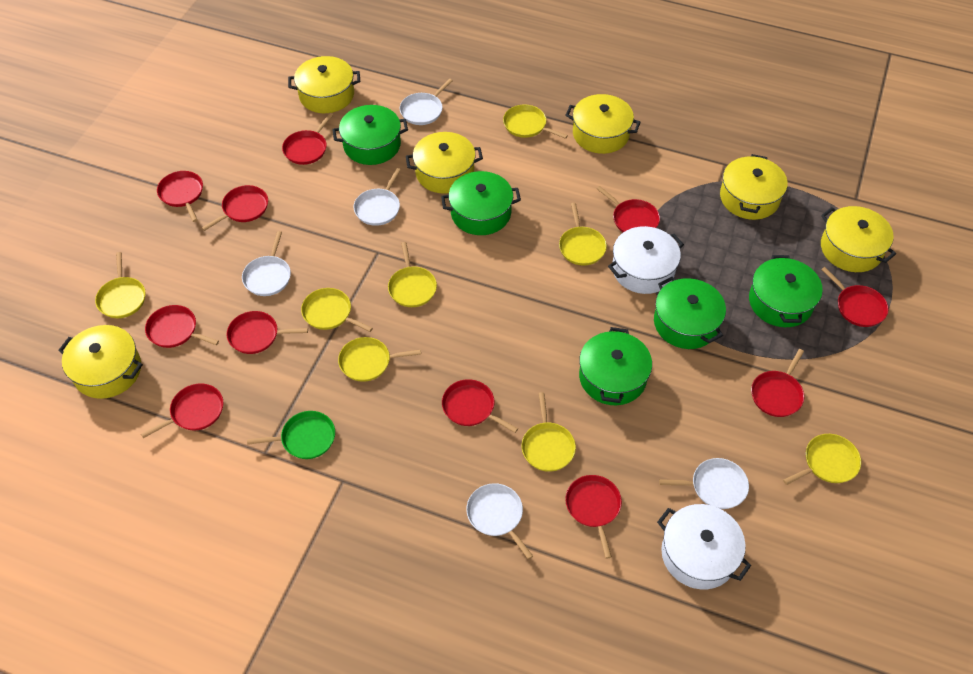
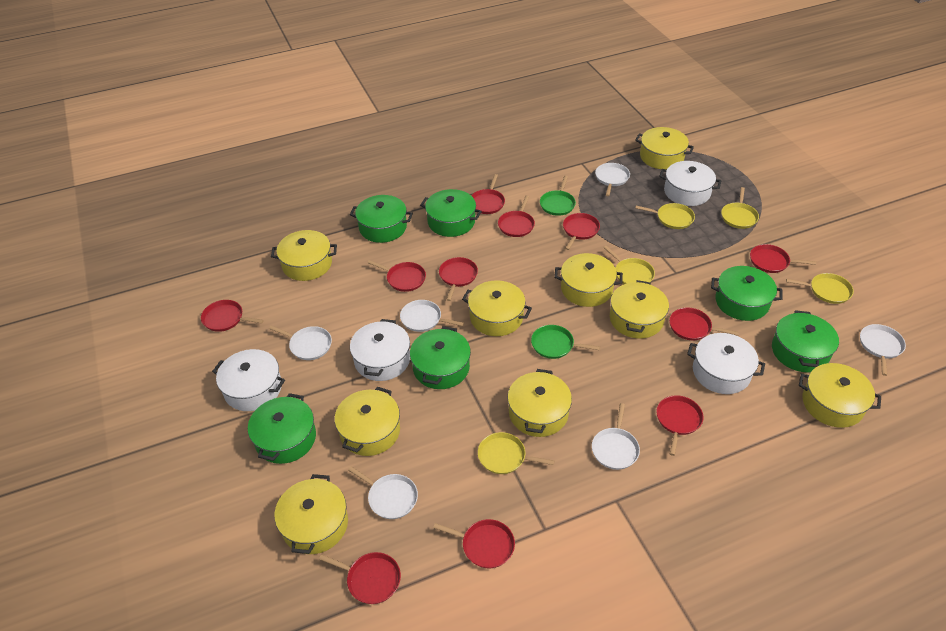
green pan: [247,411,335,459] = 1 -> [531,325,600,359] [540,176,576,216] = 2
green pot: [332,105,408,165] [441,171,521,235] [579,327,652,405] [654,277,726,349] [749,255,823,327] = 5 -> [248,393,316,464] [350,195,413,243] [410,326,471,389] [420,189,482,237] [711,266,782,321] [772,310,839,372] = 6
white pan: [242,231,291,296] [354,168,401,226] [400,79,453,125] [466,483,533,560] [659,458,749,509] = 5 -> [269,326,332,360] [348,466,418,519] [400,300,464,332] [592,403,640,470] [595,163,630,196] [860,324,906,376] = 6
white pot: [608,226,684,294] [657,504,751,589] = 2 -> [212,349,285,411] [350,319,410,381] [659,161,721,206] [687,333,765,394] = 4
yellow pan: [95,252,146,318] [301,288,373,332] [338,337,421,382] [388,242,437,307] [503,105,568,139] [521,392,576,472] [559,203,607,265] [783,434,861,485] = 8 -> [478,432,554,474] [603,246,655,284] [635,203,695,229] [721,187,759,229] [786,273,854,304] = 5
yellow pot: [58,325,143,399] [288,56,360,113] [406,132,483,194] [565,94,641,154] [720,154,788,220] [821,206,896,272] = 6 -> [271,230,337,281] [274,474,348,554] [335,387,400,456] [462,280,532,336] [508,369,572,437] [554,253,623,307] [610,280,669,339] [635,127,694,169] [799,363,881,428] = 9

